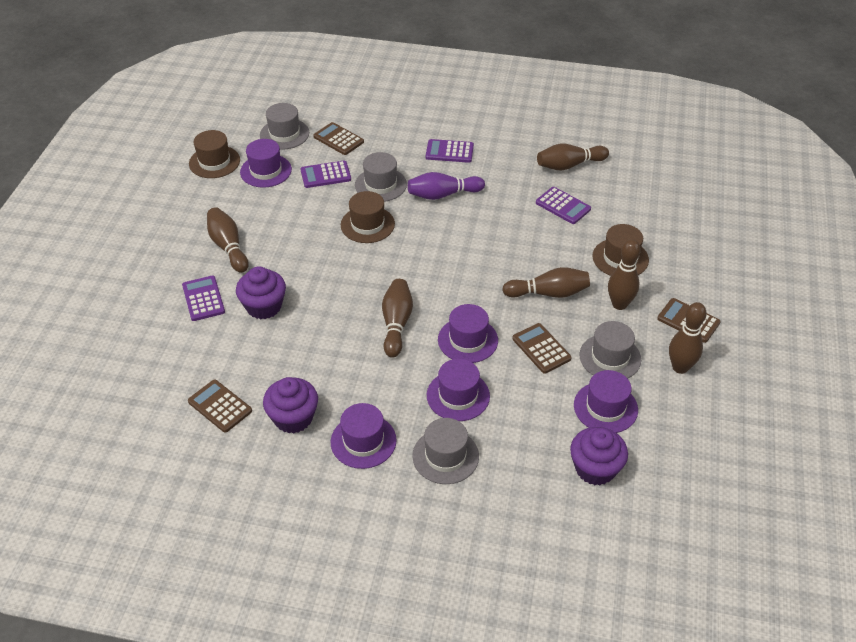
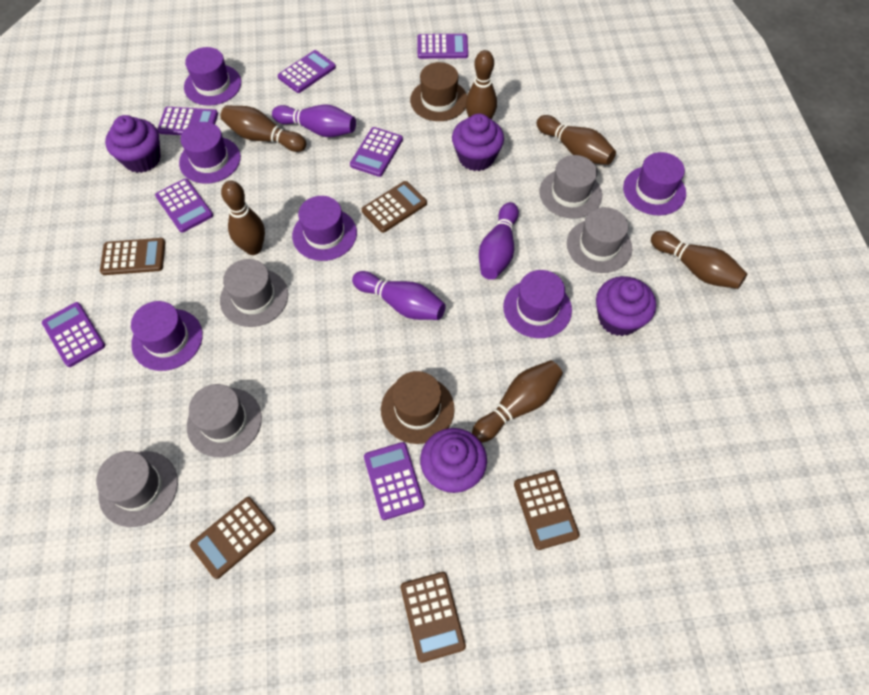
brown calculator: [188,380,252,433] [313,122,364,155] [512,323,572,374] [657,298,721,343] = 4 -> [100,238,166,275] [190,497,275,579] [362,181,427,233] [401,572,466,663] [514,470,580,550] = 5
brown hat: [189,130,240,178] [341,191,395,243] [592,224,649,276] = 3 -> [381,371,455,444] [410,62,467,121] = 2
grey hat: [260,103,309,149] [355,152,407,202] [412,418,479,484] [580,321,641,379] = 4 -> [96,451,178,527] [187,384,262,457] [220,259,288,327] [539,155,602,218] [567,207,632,273] = 5
purple bowling pin: [408,172,485,200] = 1 -> [272,104,356,137] [352,271,446,320] [479,202,519,280] = 3
purple calculator: [182,276,225,321] [300,161,351,188] [426,139,474,163] [536,187,591,224] = 4 -> [42,302,105,367] [155,178,213,233] [157,107,218,135] [278,50,336,93] [350,127,403,177] [364,442,425,520] [418,34,468,59] = 7
purple cupcake: [236,266,286,319] [263,377,318,433] [570,427,628,485] = 3 -> [105,115,161,173] [420,428,487,493] [452,113,504,171] [596,276,656,336] = 4
purple hat: [240,139,292,188] [331,403,397,469] [427,359,490,421] [438,304,498,363] [574,370,638,433] = 5 -> [131,301,203,371] [179,122,241,184] [184,47,241,106] [292,196,357,261] [503,270,572,338] [623,152,686,215] = 6

